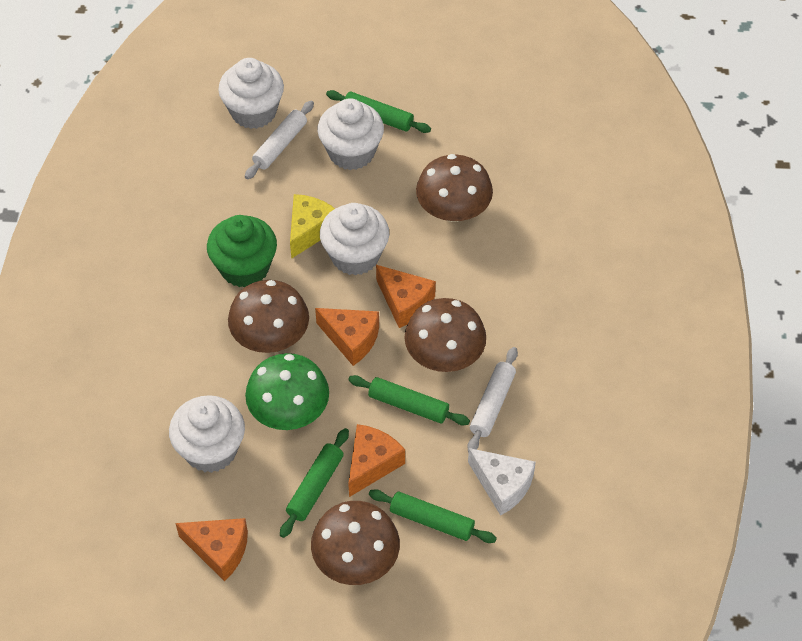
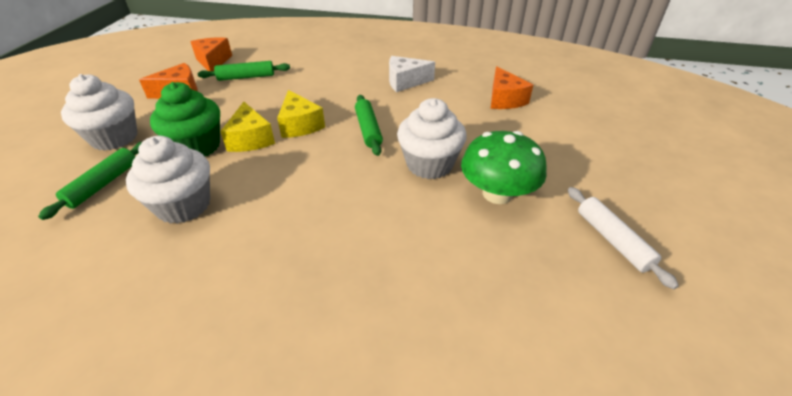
brown mushroom: [228,280,309,353] [311,501,400,585] [404,298,486,372] [416,154,493,222] = 4 -> none = 0
green rolling pin: [280,428,349,538] [326,90,431,133] [348,375,470,425] [369,489,497,543] = 4 -> [38,142,142,220] [198,61,290,81] [355,95,383,156] = 3
orange cheese: [175,518,248,581] [315,308,379,366] [348,424,405,497] [376,265,436,328] = 4 -> [139,63,198,99] [191,37,232,71] [491,67,533,109] = 3
white cupcake: [169,395,245,473] [218,58,284,129] [317,99,384,170] [320,203,389,276] = 4 -> [61,74,137,151] [126,136,210,224] [397,98,467,179] = 3
white rolling pin: [245,101,314,179] [467,347,518,452] = 2 -> [568,187,679,289] = 1
yellow cheese: [290,194,335,259] = 1 -> [220,102,275,152] [277,90,325,138] = 2

